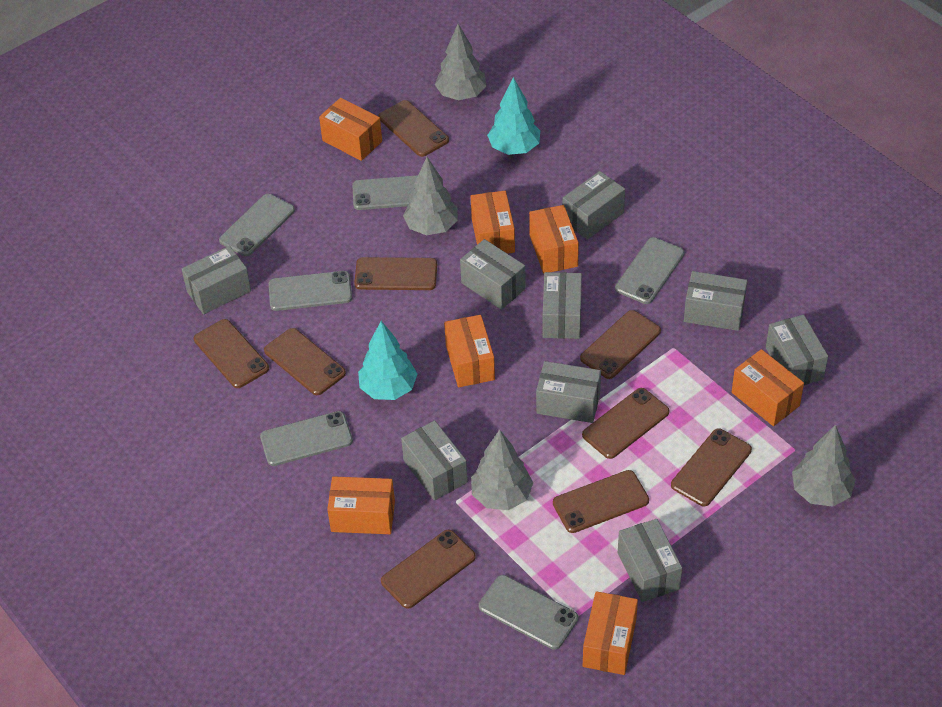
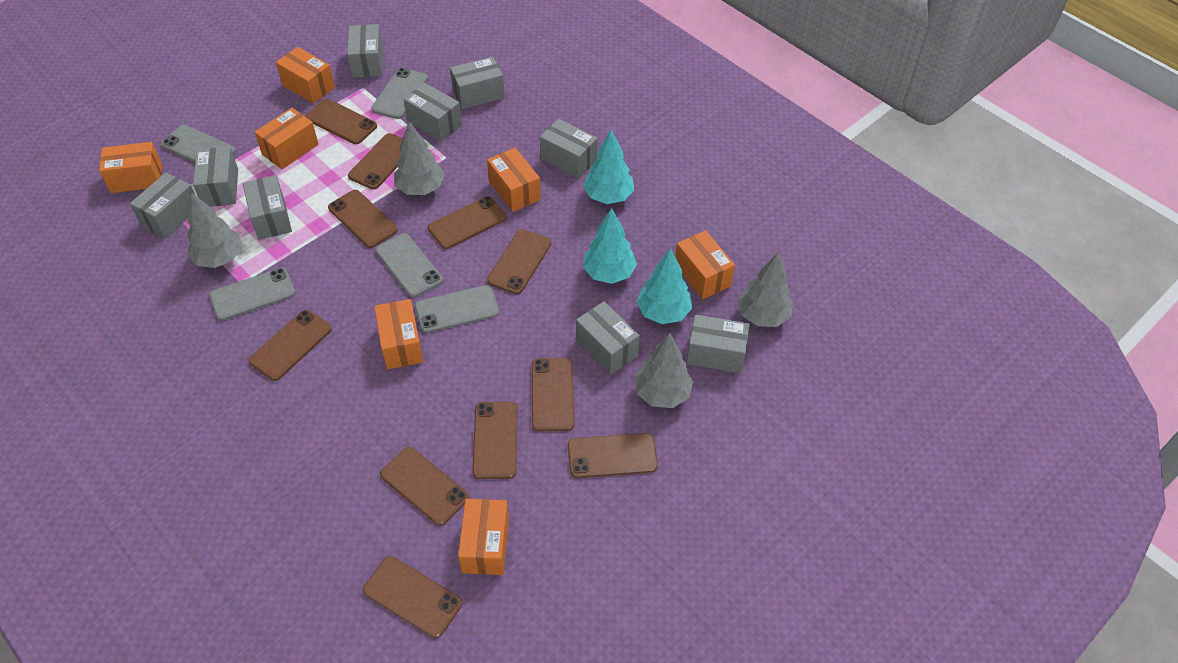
brown phone: [194,319,269,388] [264,328,346,395] [354,257,437,290] [378,100,449,157] [381,530,476,609] [553,470,649,533] [580,310,661,379] [582,388,669,459] [671,428,752,506] = 9 -> [248,310,332,381] [305,99,377,144] [328,190,398,248] [348,133,403,190] [362,556,463,638] [380,447,469,526] [428,196,507,249] [472,401,518,479] [487,229,552,294] [532,358,574,431] [568,433,658,478] = 11
grey phone: [219,194,295,257] [260,411,353,466] [269,271,352,311] [352,175,418,210] [479,575,578,650] [615,237,685,304] = 6 -> [161,125,236,163] [209,268,295,321] [371,68,428,119] [375,233,443,298] [415,285,499,333] = 5
turquoise tree: [358,321,417,400] [487,77,540,155] = 2 -> [583,130,634,204] [583,208,637,284] [637,248,692,324] = 3

